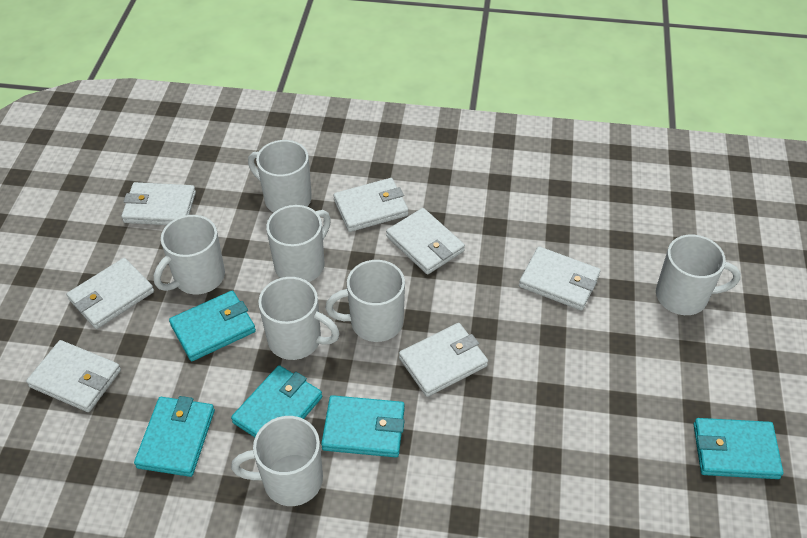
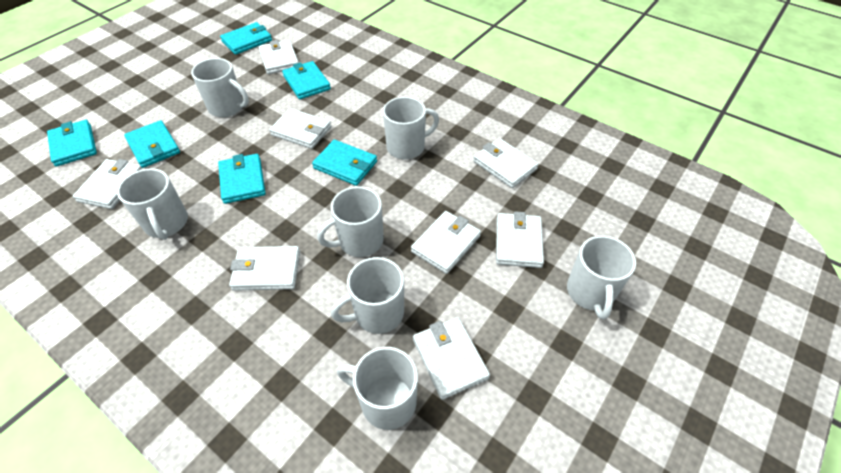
turquoise wallet: [134,396,215,477] [169,291,256,361] [231,365,322,437] [321,395,405,457] [693,418,783,479] = 5 -> [47,120,97,167] [124,120,180,168] [218,154,266,204] [220,22,272,55] [282,61,331,99] [312,140,377,186] = 6
white wallet: [26,340,121,412] [67,258,154,329] [121,182,196,225] [333,178,408,232] [386,208,465,274] [399,323,488,397] [519,247,601,311] = 7 -> [73,159,143,209] [229,246,300,291] [259,40,299,74] [269,108,331,149] [411,211,481,274] [413,317,490,400] [473,138,539,188] [496,211,544,268] = 8

